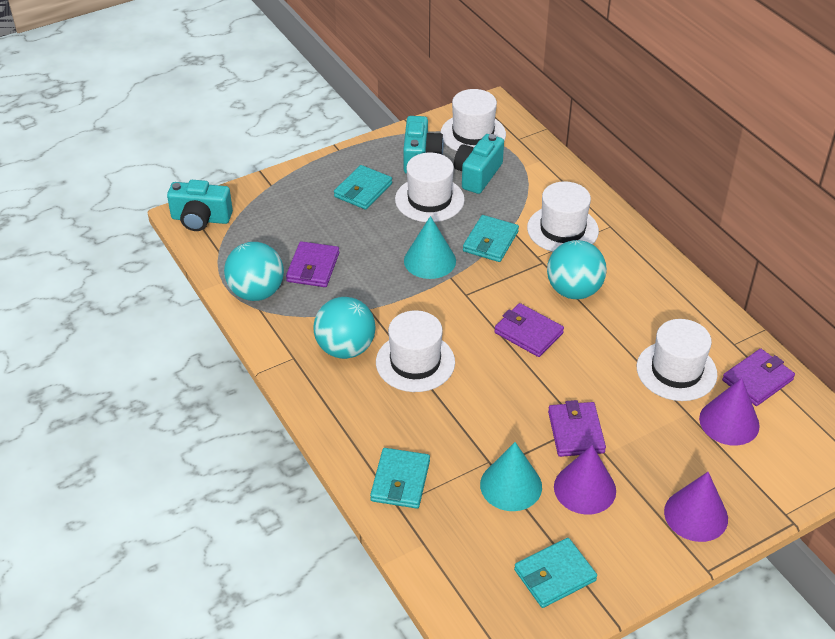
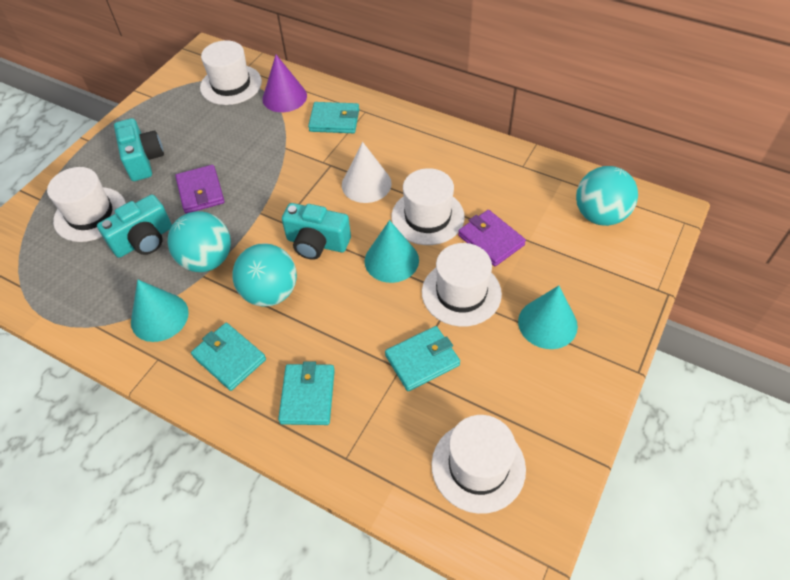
purple cone: [554,445,616,515] [664,472,728,542] [699,378,760,446] = 3 -> [262,55,307,112] = 1
purple wallet: [286,241,339,287] [494,303,564,357] [548,400,606,457] [722,349,795,406] = 4 -> [175,165,225,214] [458,210,526,266] = 2
turquoise cone: [404,216,456,279] [480,442,542,511] = 2 -> [131,280,189,342] [365,220,419,283] [518,286,578,349] = 3
white cone: none = 0 -> [342,142,392,203] = 1

